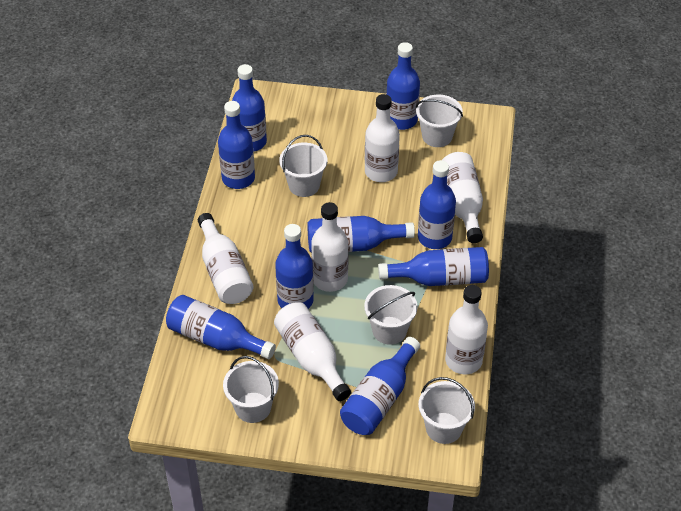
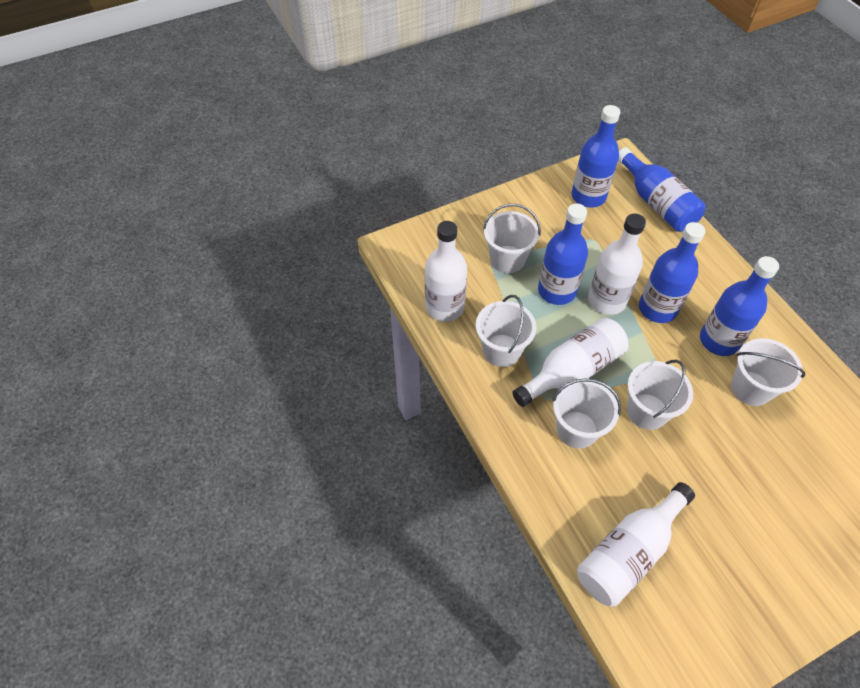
blue bottle: [166,295,276,359] [218,101,255,189] [232,64,267,152] [275,224,314,309] [307,216,415,252] [340,337,420,435] [378,247,489,286] [386,42,420,130] [418,160,456,249] = 9 -> [538,203,588,305] [571,105,620,208] [618,147,706,232] [639,222,705,323] [700,256,779,356] = 5
white bottle: [198,213,254,304] [274,302,351,401] [311,202,348,292] [365,94,400,182] [442,152,483,243] [445,285,488,374] = 6 -> [425,221,467,322] [512,318,629,407] [577,482,695,607] [588,214,646,315] = 4

